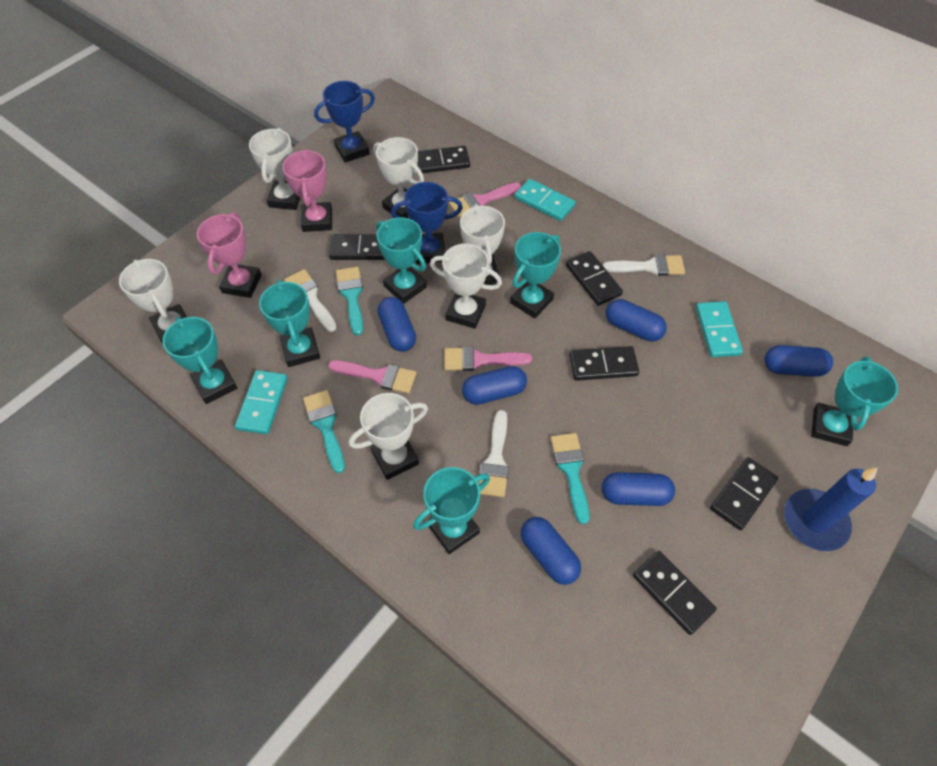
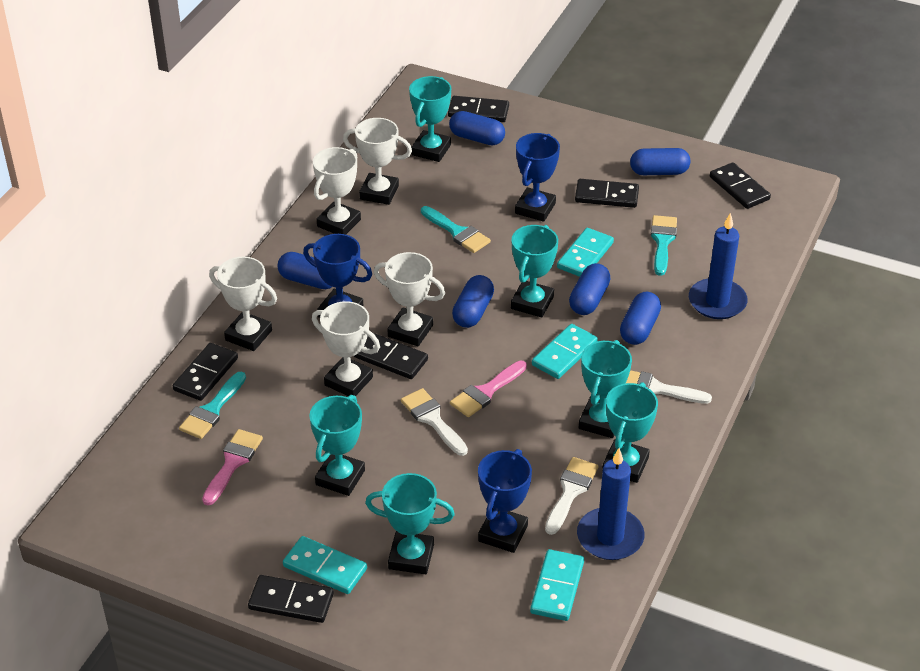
blue candle: [784,468,877,551] = 1 -> [577,448,645,560] [689,213,748,319] = 2
blue trophy: [314,81,375,163] [391,182,463,264] = 2 -> [303,234,372,318] [478,449,532,553] [515,133,560,222] = 3
pink brush: [328,360,417,394] [444,347,532,371] [449,183,521,217] = 3 -> [202,429,263,505] [450,361,527,417] = 2
pink trophy: [197,212,262,298] [282,149,332,232] = 2 -> none = 0
turquoise domino: [235,370,288,434] [515,179,576,221] [696,301,743,357] = 3 -> [283,536,367,594] [530,549,584,621] [532,324,598,379] [557,228,614,277] = 4
white trophy: [119,259,187,344] [249,128,300,210] [349,393,428,480] [373,137,424,218] [430,244,502,329] [460,204,505,285] = 6 -> [209,257,277,351] [312,301,380,396] [313,147,361,235] [343,118,412,205] [374,252,445,346] = 5

